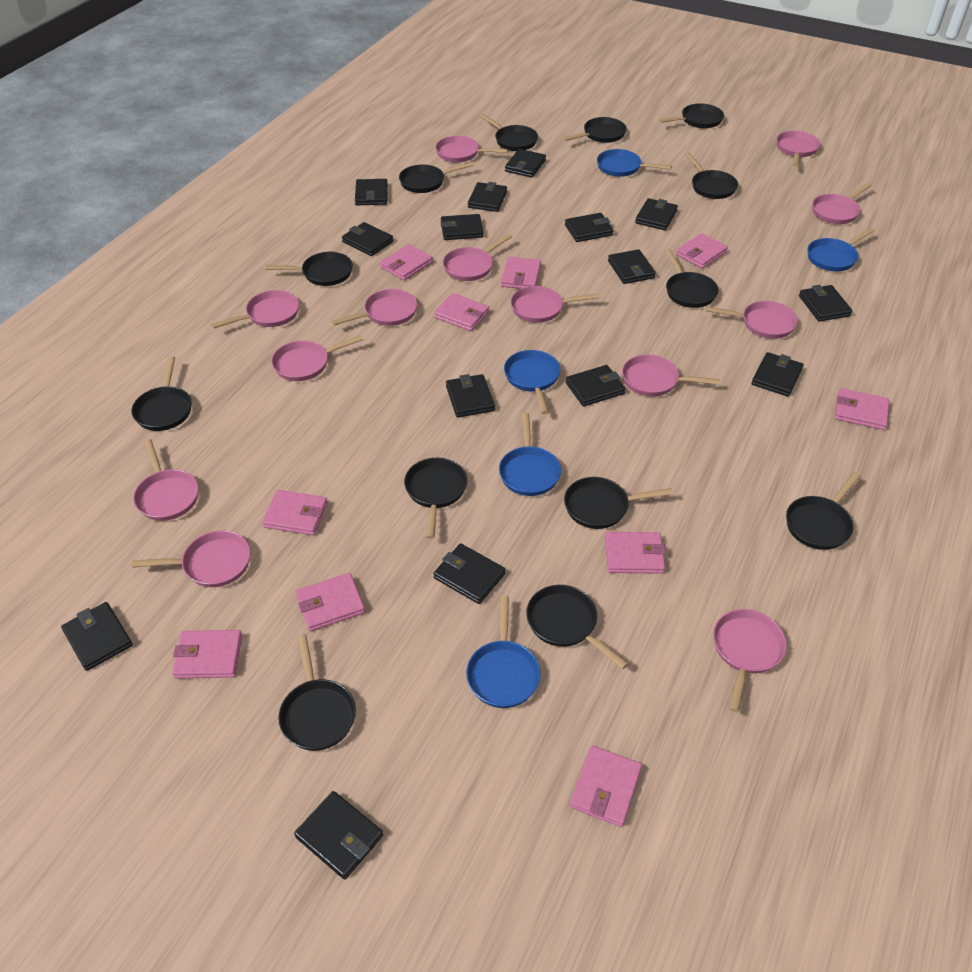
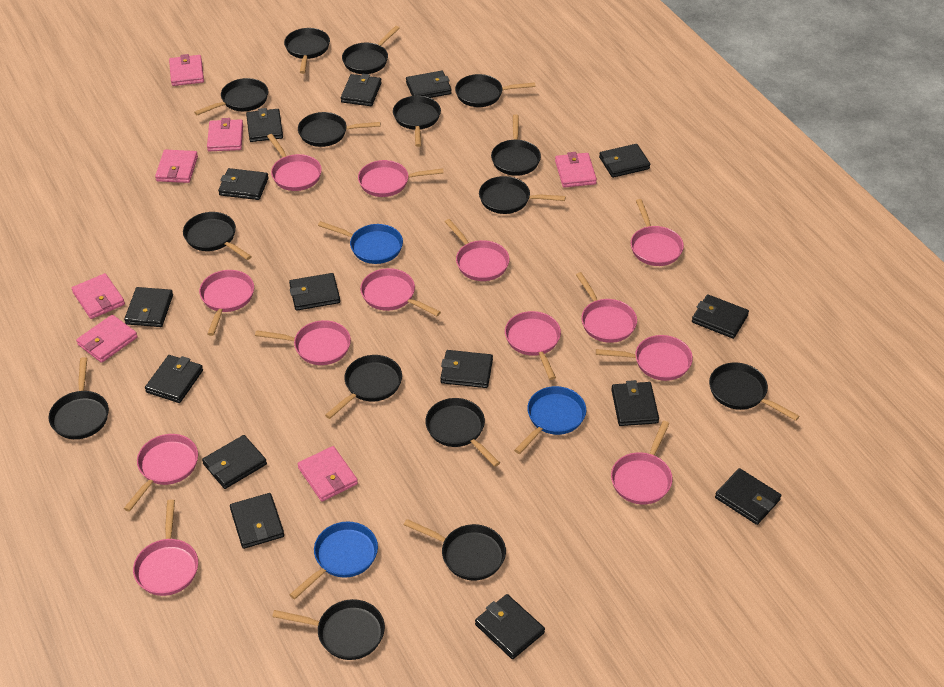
black pan: [131,356,192,431] [266,252,353,286] [278,634,356,751] [399,162,473,193] [404,458,467,539] [480,114,538,151] [526,585,629,669] [563,117,627,143] [564,477,673,529] [659,103,724,128] [665,249,718,308] [685,152,738,199] [786,472,860,550] = 13 -> [49,357,109,439] [183,212,252,260] [194,78,268,116] [272,599,385,660] [284,28,330,74] [298,112,381,147] [325,355,402,419] [342,26,400,74] [393,96,441,147] [404,519,506,580] [425,398,500,467] [455,74,536,107] [479,176,566,214] [491,115,541,176] [709,362,800,421] = 15
blue pan: [466,595,541,708] [499,413,561,496] [504,350,560,414] [597,149,672,177] [807,228,874,272] = 5 -> [289,521,378,599] [318,221,403,264] [514,386,586,454] = 3
pink wallet: [172,630,242,679] [262,490,328,535] [296,573,365,631] [380,244,433,280] [434,293,489,331] [501,257,541,289] [570,745,642,827] [605,532,666,574] [676,233,728,269] [835,388,889,430] = 10 -> [72,273,125,319] [76,315,138,363] [155,149,198,183] [169,54,204,86] [207,118,243,151] [298,446,358,501] [555,152,597,188] = 7

